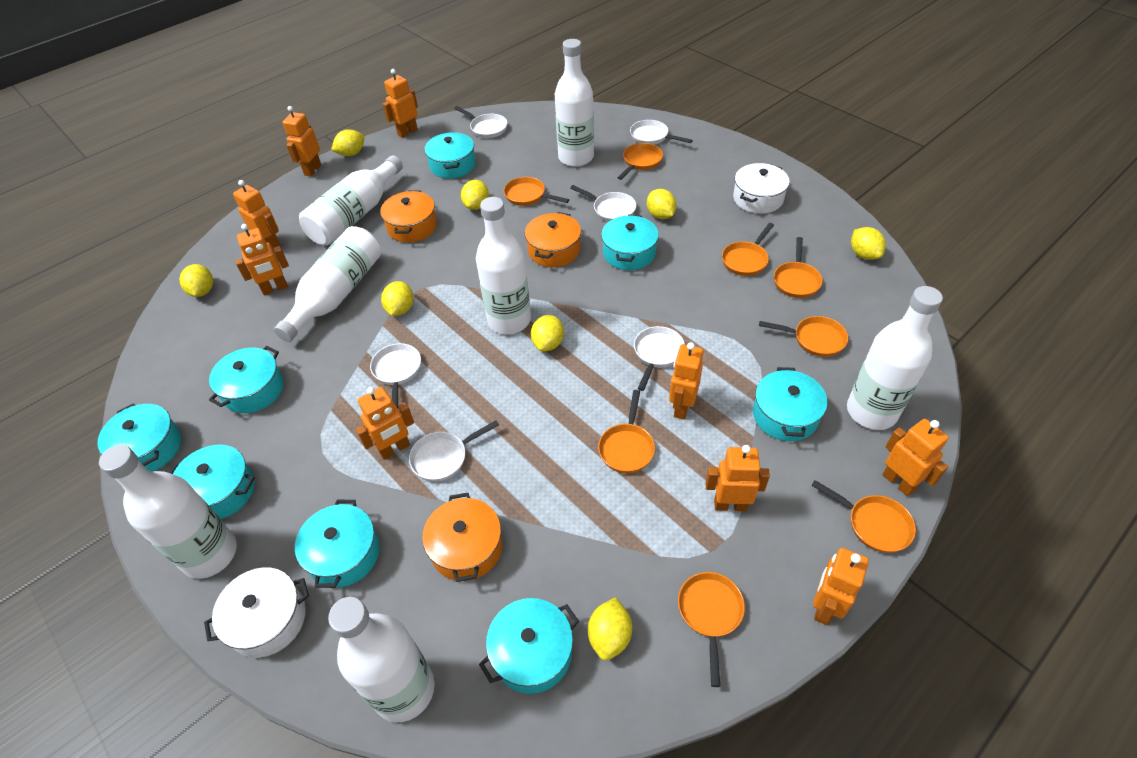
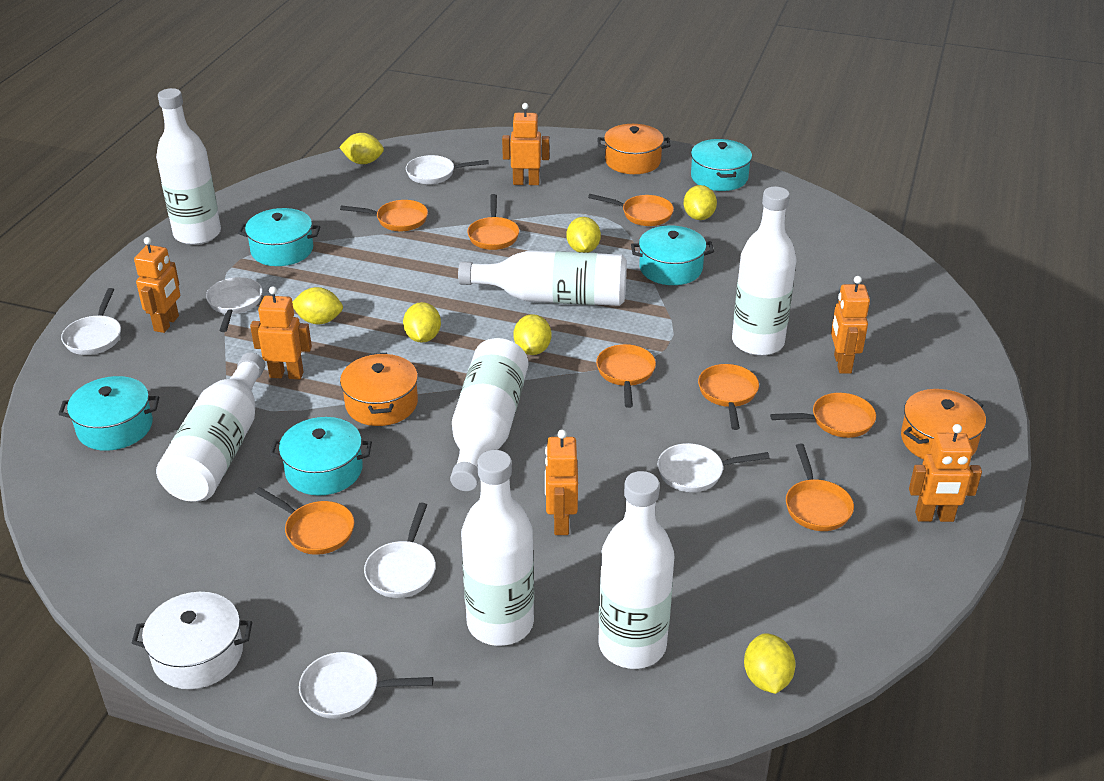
orange robot: [233,180,281,251] [235,224,289,296] [282,106,321,176] [356,387,414,460] [383,69,418,138] [669,342,703,419] [705,445,770,511] [813,548,869,625] [882,419,949,497] = 9 -> [134,237,180,333] [250,286,312,379] [502,103,549,185] [545,430,578,535] [831,276,870,374] [909,424,982,522] = 6
turquoise pot: [97,403,181,472] [170,445,255,519] [209,346,284,413] [295,500,380,588] [424,132,476,179] [479,598,579,694] [601,214,659,270] [753,367,827,441] = 8 -> [58,376,159,451] [238,208,320,266] [270,417,372,496] [631,225,714,285] [691,139,752,191] = 5
white pot: [204,567,309,658] [733,163,790,214] = 2 -> [132,592,252,689] = 1
yellow lemon: [179,264,213,297] [331,129,364,156] [381,281,414,316] [461,180,489,210] [531,315,564,352] [588,597,632,661] [647,189,677,219] [851,227,886,260] = 8 -> [292,287,343,324] [339,133,384,164] [403,302,441,343] [513,314,552,355] [566,217,601,253] [683,185,717,220] [744,633,796,694] = 7

